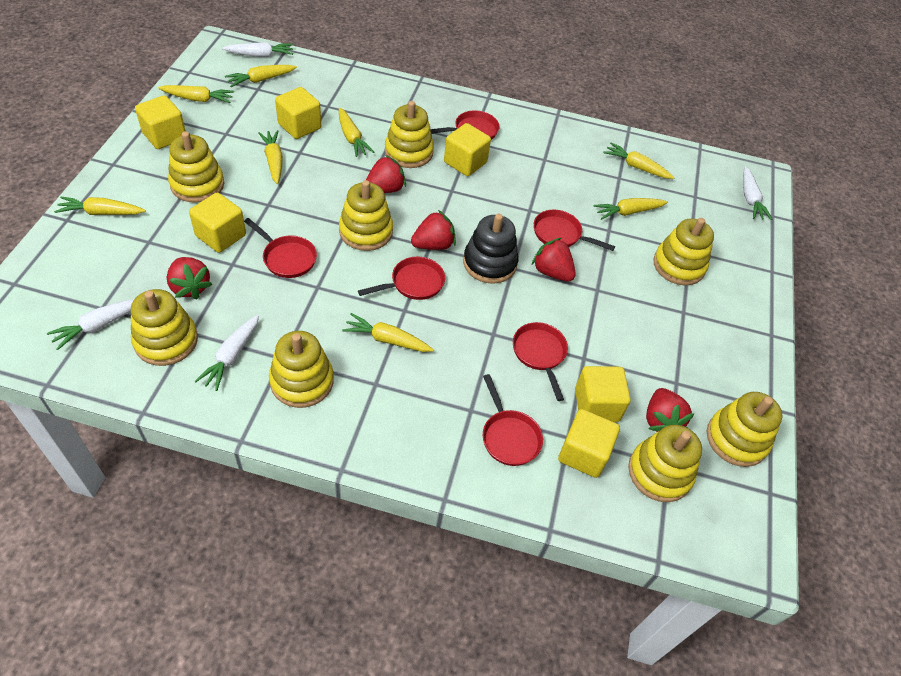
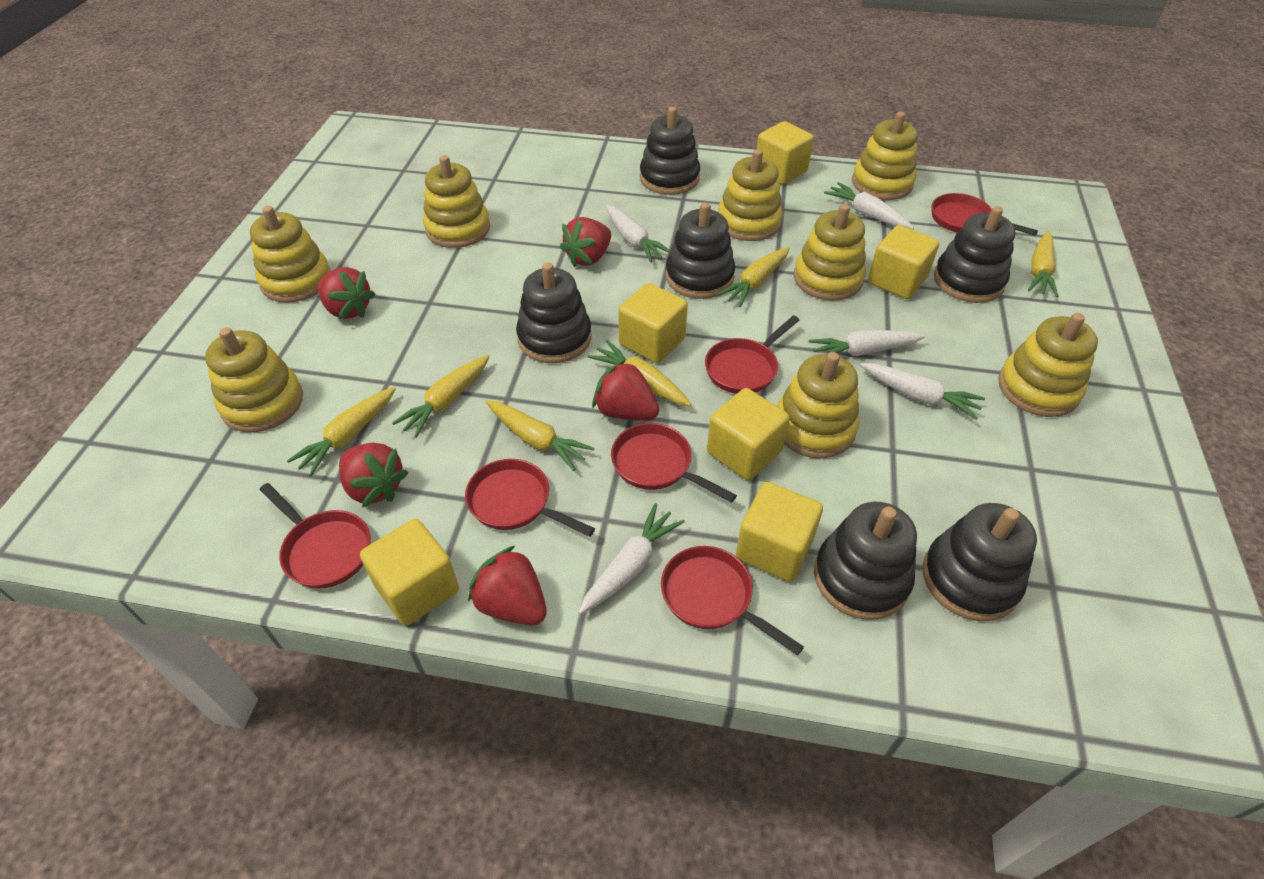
black stacking toy: [463,214,518,284] = 1 -> [516,263,591,363] [640,107,700,195] [665,202,735,299] [814,502,917,620] [923,503,1037,621] [934,206,1016,303] = 6
white carrot: [47,299,134,350] [195,315,259,391] [222,42,293,57] [743,167,772,220] = 4 -> [578,503,685,614] [606,205,670,262] [809,330,925,356] [824,182,914,230] [860,363,985,420] = 5
yellow carrot: [54,197,146,215] [158,85,234,103] [225,65,297,87] [258,130,283,184] [339,108,374,157] [342,313,434,352] [594,198,668,220] [604,142,674,179] = 8 -> [287,387,396,476] [392,355,490,438] [486,400,595,471] [588,340,692,406] [717,247,790,307] [1028,231,1058,297] = 6

